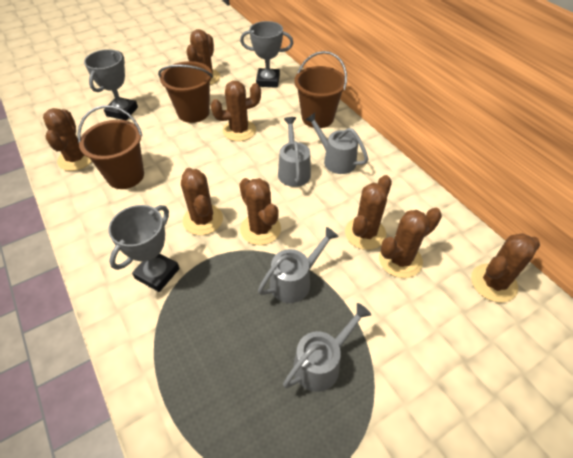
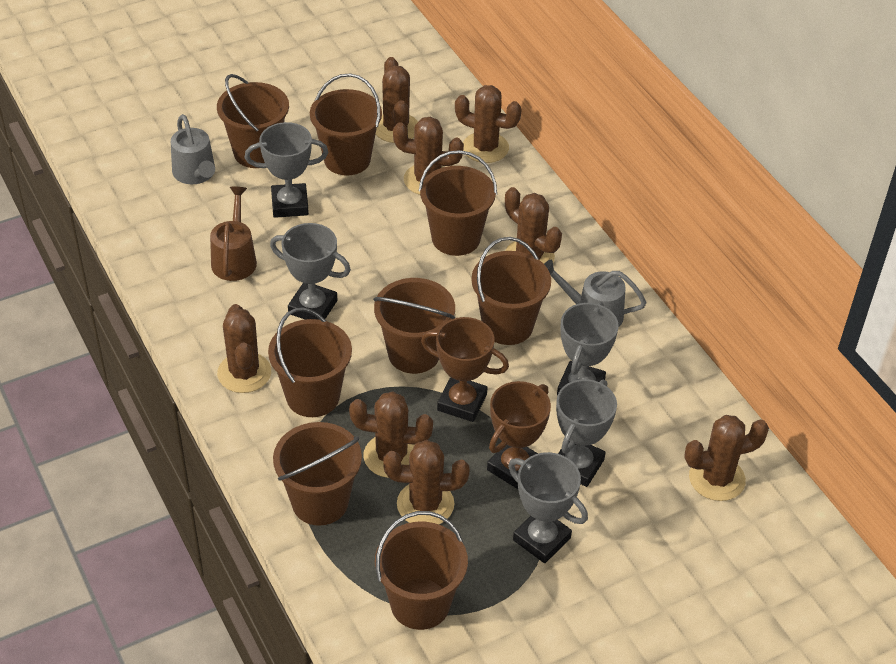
brown bucket: [77,105,144,189] [158,61,213,123] [294,51,347,128] = 3 -> [217,74,289,168] [268,307,352,417] [273,422,362,526] [310,74,382,176] [373,278,456,374] [375,511,468,630] [419,150,497,256] [471,237,551,345] = 8
brown trophy: none = 0 -> [421,317,509,422] [487,381,551,489] = 2
brown watering can: none = 0 -> [210,187,257,281] = 1
grey trophy: [84,49,138,120] [108,205,180,292] [240,21,293,88] = 3 -> [245,122,328,218] [270,223,351,320] [508,452,588,563] [556,379,617,487] [557,302,619,395] = 5
grey watering can: [258,227,339,303] [278,117,311,187] [283,303,372,392] [305,113,368,174] = 4 -> [171,114,215,184] [544,260,647,327] = 2

